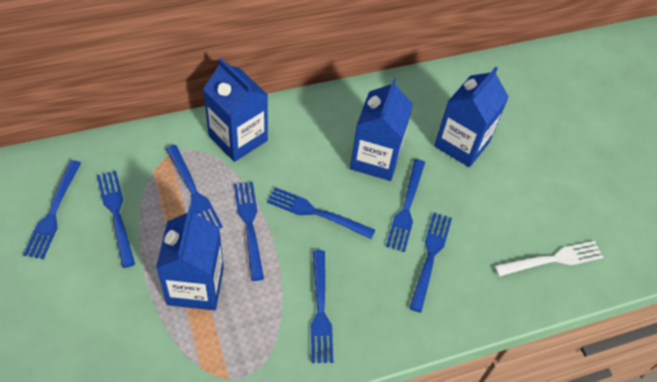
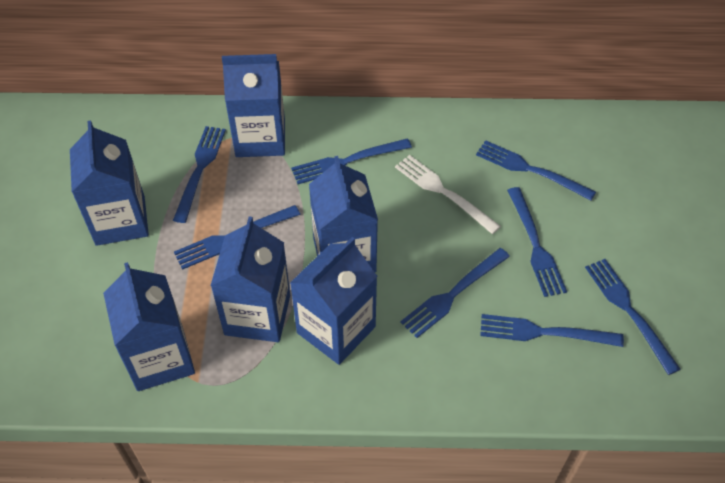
blue carton: [156,207,224,310] [203,58,268,162] [350,78,413,181] [434,67,509,167] = 4 -> [70,121,149,246] [103,262,195,391] [211,216,290,342] [222,54,285,157] [290,237,377,365] [309,156,378,272] = 6

